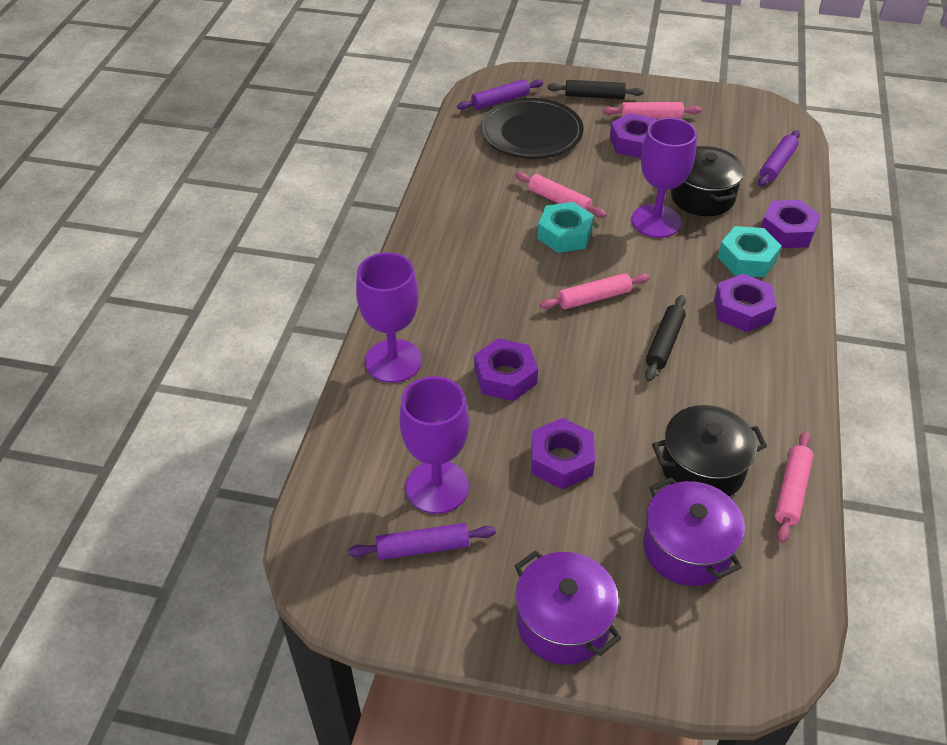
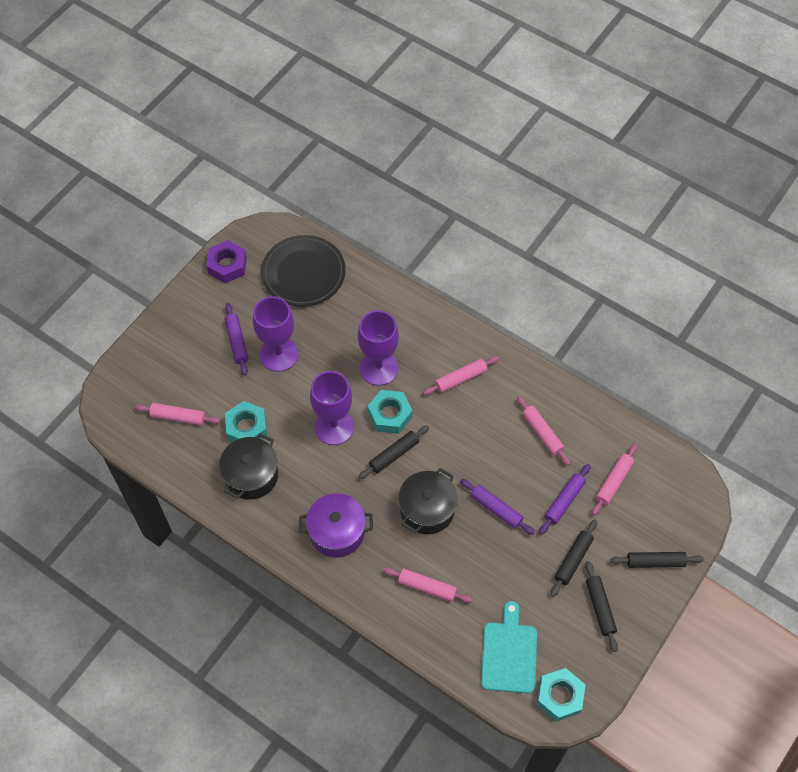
black rolling pin: [547,80,644,99] [645,295,686,381] = 2 -> [358,425,429,479] [551,519,597,597] [585,561,618,652] [610,552,704,568] = 4
pink rolling pin: [515,172,607,218] [540,273,650,309] [603,102,702,119] [775,431,813,543] = 4 -> [135,403,220,425] [383,567,473,603] [423,356,499,395] [517,396,570,466] [592,444,638,516] = 5
purple nut: [474,338,538,401] [531,418,595,489] [609,113,655,158] [714,274,777,332] [761,200,821,248] = 5 -> [206,240,247,283] = 1
purple pot: [515,550,622,665] [643,477,745,586] = 2 -> [299,493,373,558] = 1
turquoise cutting board: none = 0 -> [481,601,537,694] = 1
turquoise nut: [537,202,594,253] [718,226,782,277] = 2 -> [225,401,267,442] [368,390,412,434] [537,668,586,722] = 3

